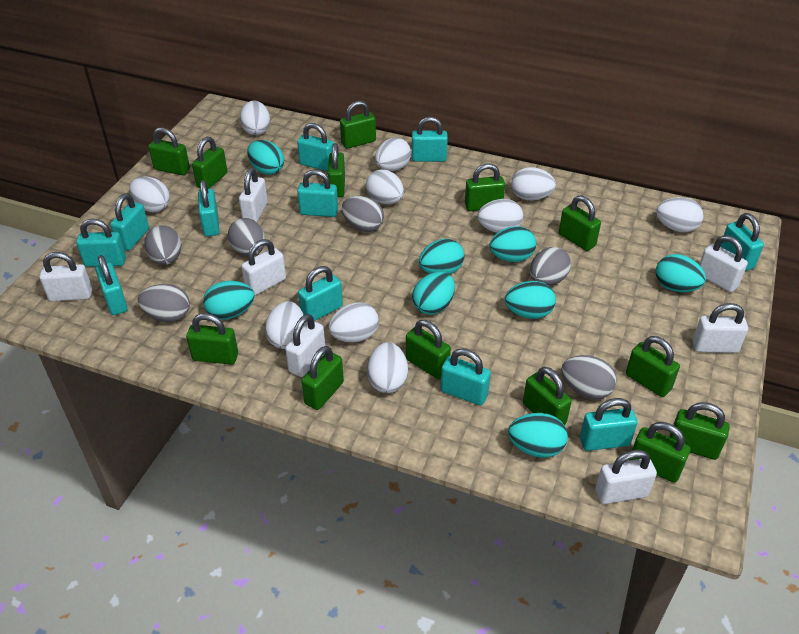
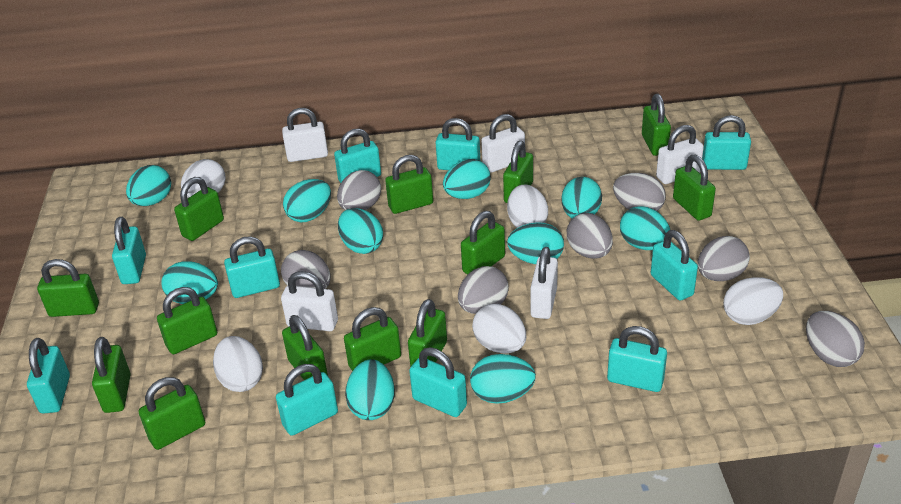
grey egg: [138,284,190,322] [144,225,181,265] [228,218,265,256] [342,196,384,232] [530,247,571,286] [561,355,617,400] = 6 -> [281,250,331,289] [337,170,381,210] [458,266,509,314] [567,213,613,259] [613,173,666,211] [698,236,750,281] [806,311,865,367] = 7
turquoise egg: [203,281,255,320] [247,140,284,175] [412,272,455,315] [419,239,464,274] [489,226,536,262] [505,281,556,319] [508,413,568,458] [656,254,706,292] = 8 -> [126,165,171,206] [161,261,218,304] [283,179,331,222] [338,208,383,254] [345,359,395,420] [443,159,491,199] [470,354,536,404] [507,222,564,264] [561,177,602,219] [620,206,670,250] = 10
turquoise padlock: [76,219,126,267] [95,255,128,315] [110,193,149,250] [198,180,220,236] [297,123,334,171] [297,169,338,217] [298,266,343,321] [412,117,448,162] [440,348,491,406] [580,398,638,451] [720,213,764,271] = 11 -> [27,338,70,414] [112,217,146,284] [224,236,280,298] [276,364,338,436] [334,128,381,183] [409,347,467,417] [436,118,480,170] [607,326,667,392] [651,230,698,301] [702,115,751,170] = 10
white egg: [129,176,170,212] [240,100,270,135] [265,301,305,349] [329,302,379,342] [366,169,404,204] [367,342,408,393] [375,138,411,171] [478,199,523,233] [511,167,556,201] [656,197,704,232] = 10 -> [181,159,226,198] [213,336,263,392] [472,304,526,354] [507,185,548,228] [723,277,783,325] = 5
white padlock: [39,252,92,301] [239,168,268,222] [241,239,286,296] [285,314,325,377] [595,450,657,504] [692,303,748,353] [699,235,748,292] = 7 -> [281,271,338,331] [282,108,328,162] [482,114,525,173] [530,247,558,319] [656,125,704,184] = 5

